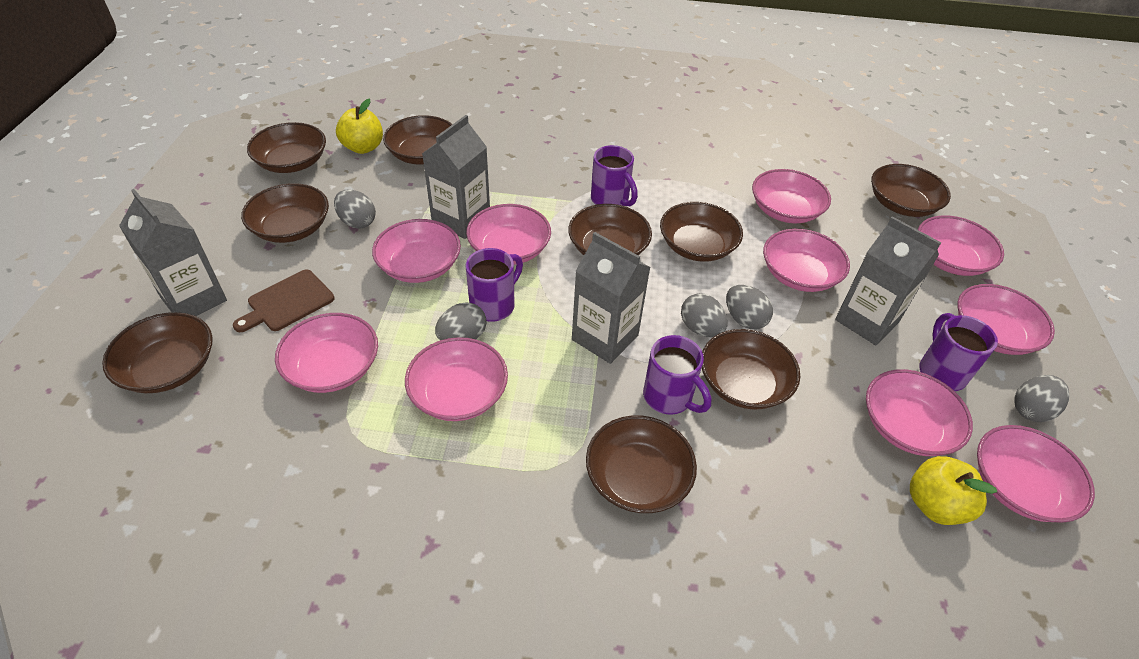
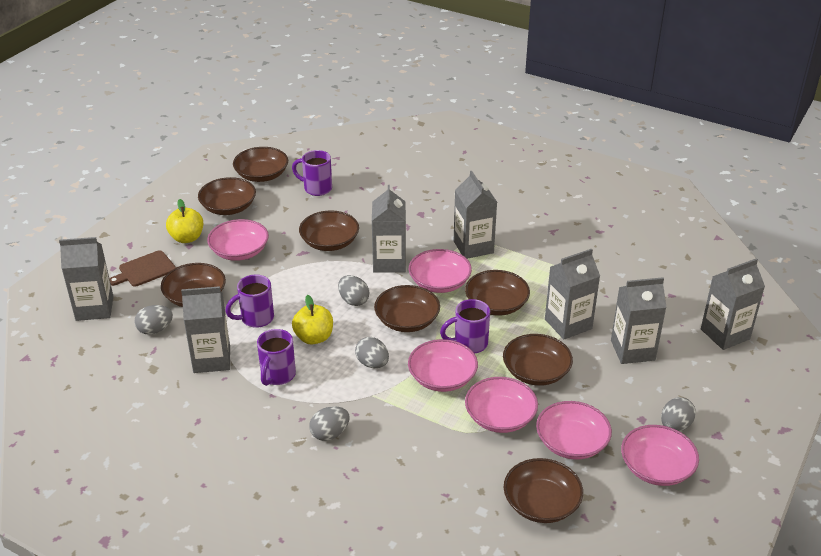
brown bowl: [102,312,213,393] [241,183,329,243] [247,122,326,173] [383,115,453,165] [568,204,652,255] [586,415,697,513] [660,202,743,262] [702,329,800,409] [871,164,951,217] = 9 -> [161,263,226,307] [198,177,256,215] [233,147,288,182] [299,210,359,251] [374,285,440,332] [465,270,530,316] [503,334,573,386] [504,458,583,523] = 8
grey carton: [119,189,227,316] [422,115,490,239] [572,232,651,364] [835,216,941,345] = 4 -> [59,237,114,321] [181,286,230,373] [372,185,406,273] [454,171,497,259] [545,249,600,339] [611,277,666,364] [701,258,765,350] = 7
pink bowl: [275,313,378,393] [372,219,461,283] [405,337,508,421] [466,204,551,265] [752,169,831,223] [763,229,850,292] [866,369,973,456] [918,215,1004,276] [957,284,1055,355] [977,425,1095,523] = 10 -> [207,219,269,261] [408,339,478,392] [409,249,472,293] [465,377,538,433] [536,401,612,459] [621,425,699,486] = 6

